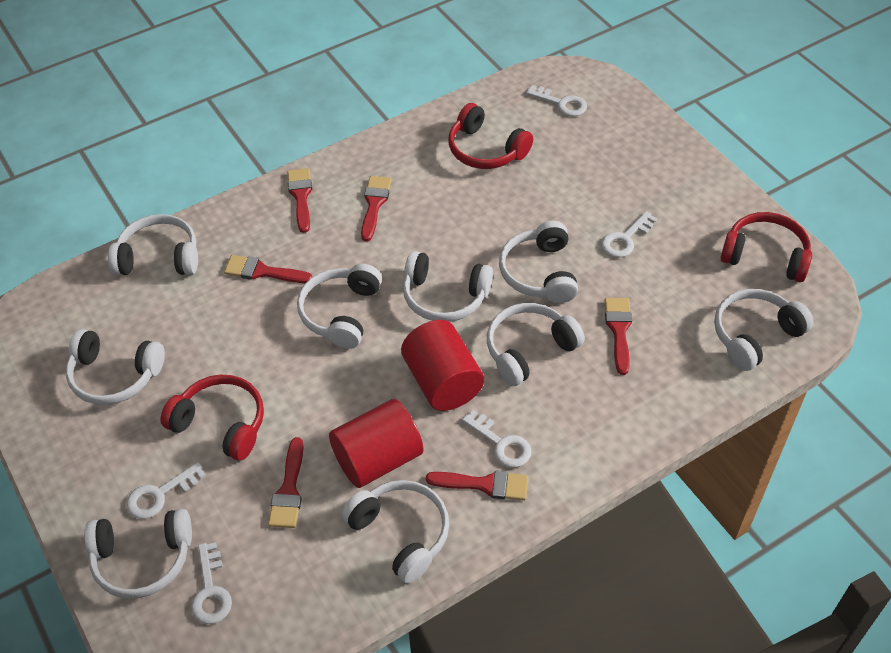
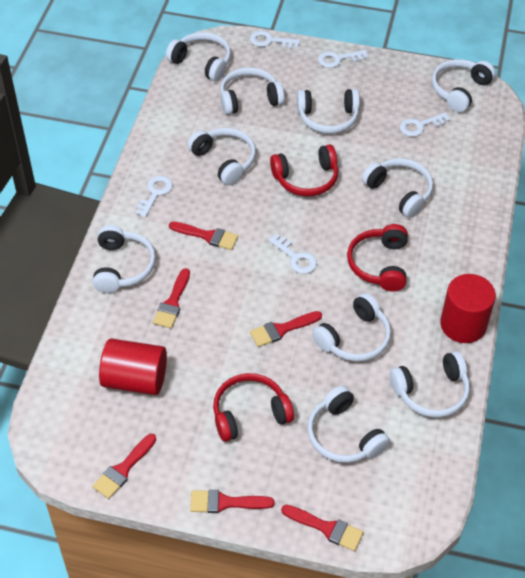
white headphones: [66,329,165,405] [84,509,192,599] [108,214,198,275] [297,264,382,349] [341,480,449,583] [403,251,493,322] [487,303,585,386] [499,221,578,303] [714,289,814,371] = 9 -> [93,225,156,293] [166,32,231,81] [187,128,256,185] [220,67,285,115] [297,89,360,134] [307,386,390,463] [312,293,391,362] [362,158,433,218] [390,351,470,418] [432,59,496,112] = 10

